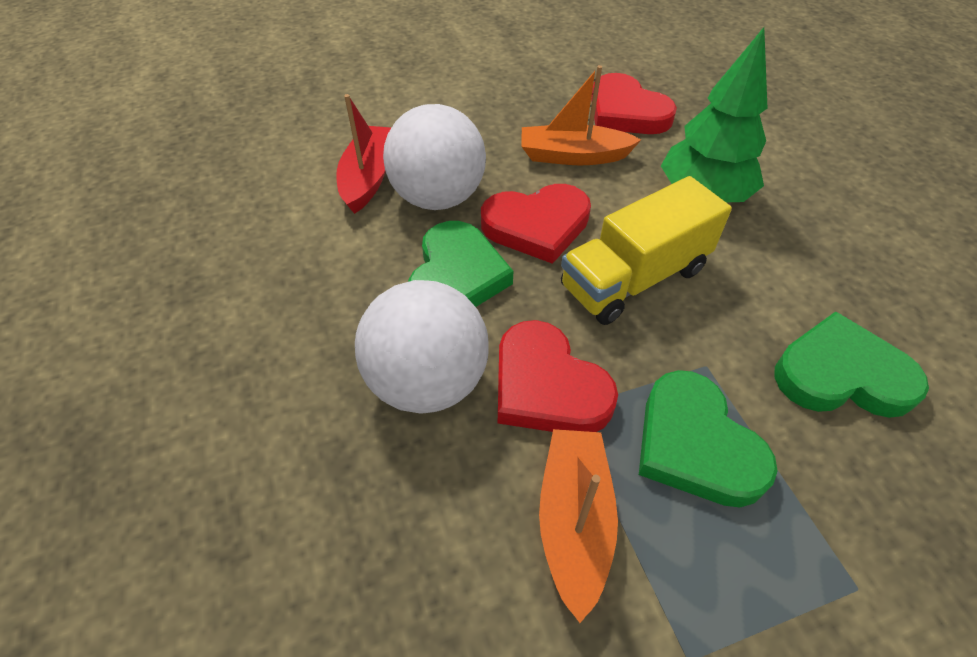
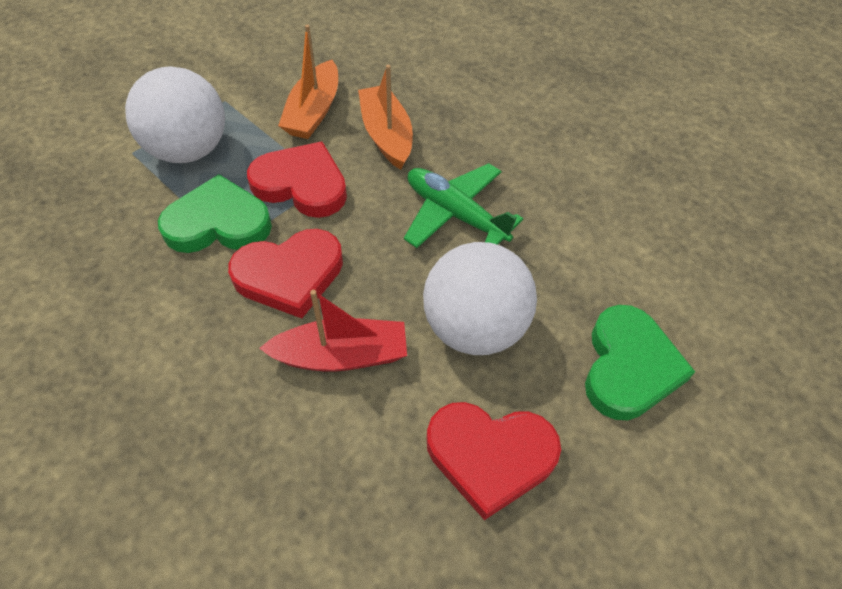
green heart: [408,221,513,307] [639,370,777,507] [774,311,929,418] = 3 -> [158,174,272,253] [585,305,695,420] = 2
green plane: none = 0 -> [404,163,523,248] = 1
green tree: [661,27,768,202] = 1 -> none = 0
yellow truck: [561,176,732,325] = 1 -> none = 0

